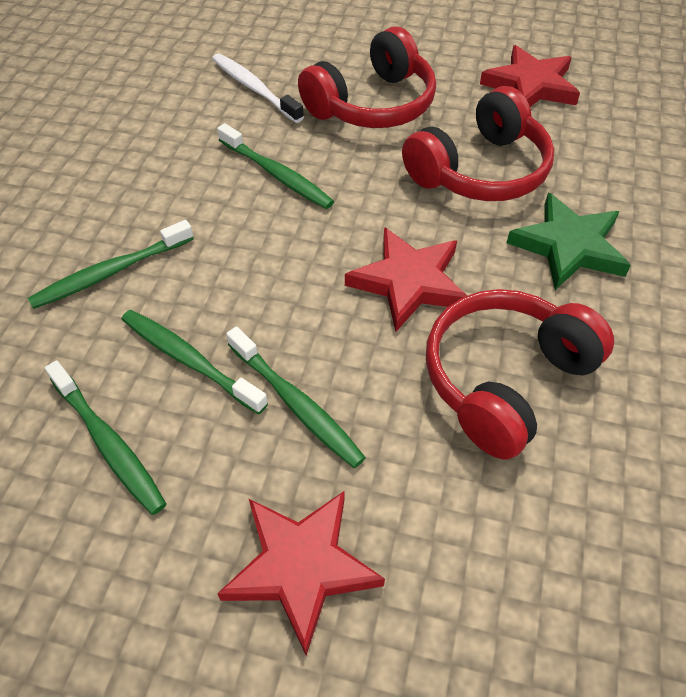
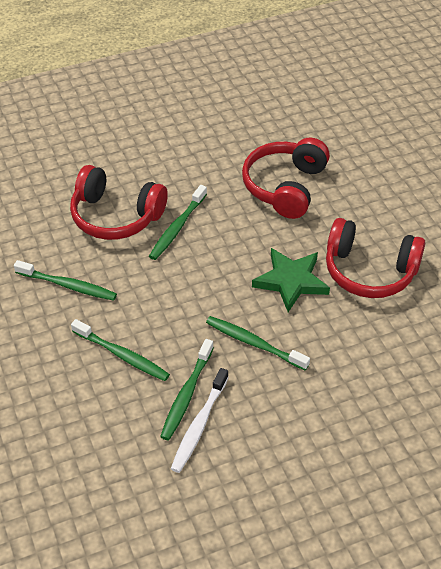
red star: [217,491,385,656] [345,227,467,332] [480,45,580,107] = 3 -> none = 0

